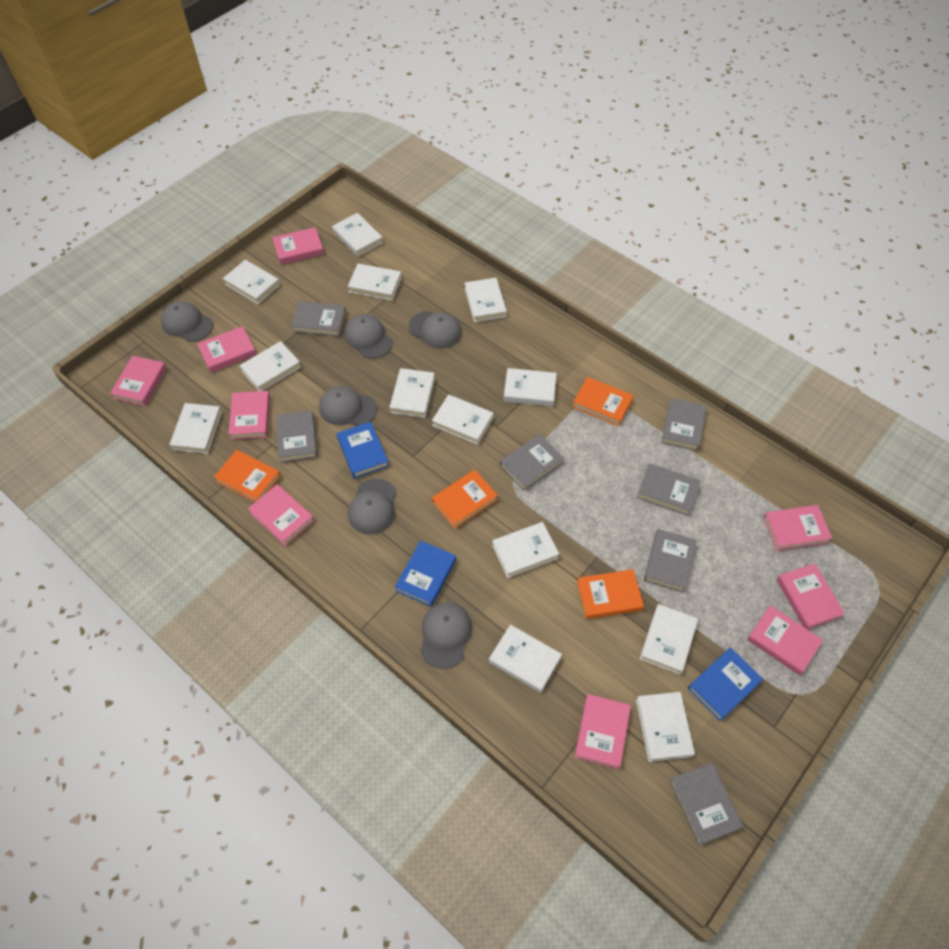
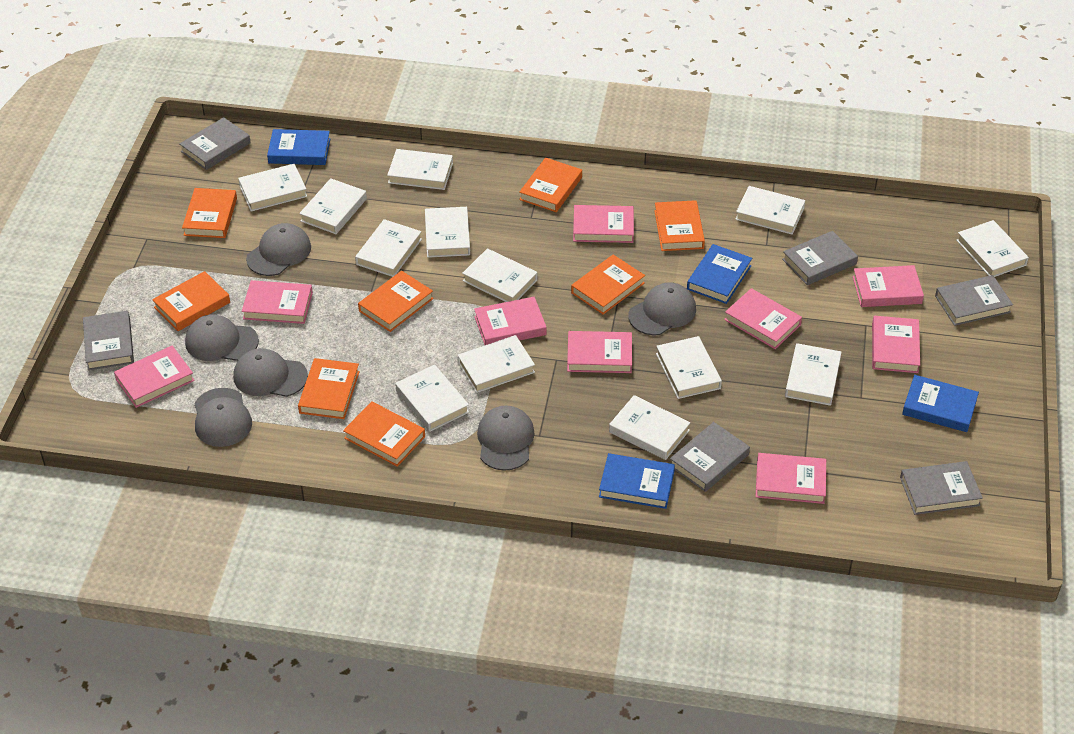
blue book: [336,422,389,479] [395,541,456,607] [688,648,763,721] = 3 -> [267,129,330,165] [599,453,675,509] [687,244,752,304] [902,375,979,432] = 4
grey book: [276,410,318,463] [291,301,346,337] [500,434,564,491] [637,463,700,516] [644,529,697,593] [661,398,707,451] [670,763,744,846] = 7 -> [83,311,134,370] [179,117,251,170] [670,422,750,492] [782,231,858,285] [900,461,983,515] [935,275,1013,326] = 6
orange book: [214,450,281,502] [432,470,498,529] [573,377,634,426] [577,569,644,619] = 4 -> [152,271,230,331] [182,188,237,238] [298,358,360,419] [343,401,425,467] [358,271,433,332] [519,158,582,212] [571,255,645,315] [654,200,705,251] = 8

